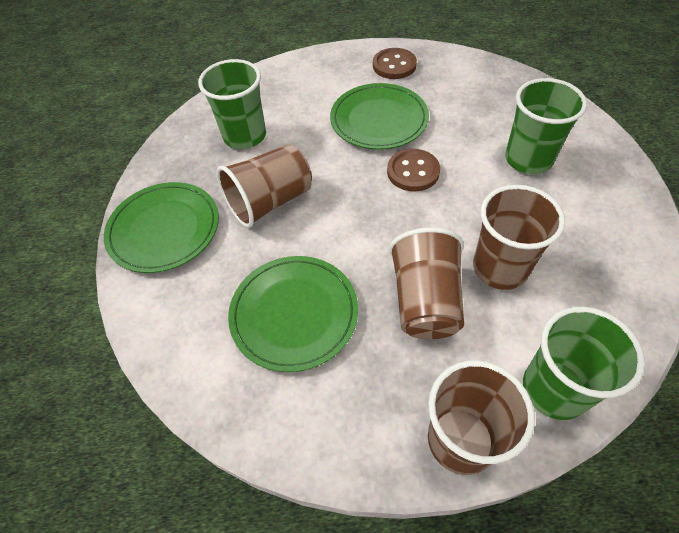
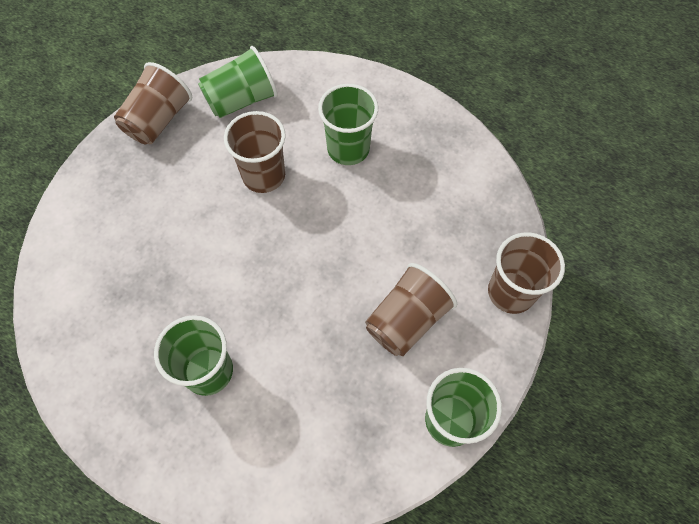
brown button: [373,48,417,79] [387,149,440,192] = 2 -> none = 0
green cup: [198,59,266,149] [505,78,587,174] [523,307,645,420] = 3 -> [154,315,233,396] [198,46,278,118] [318,84,378,165] [425,368,502,447] = 4
green plate: [104,182,219,273] [228,256,358,372] [330,83,429,150] = 3 -> none = 0

